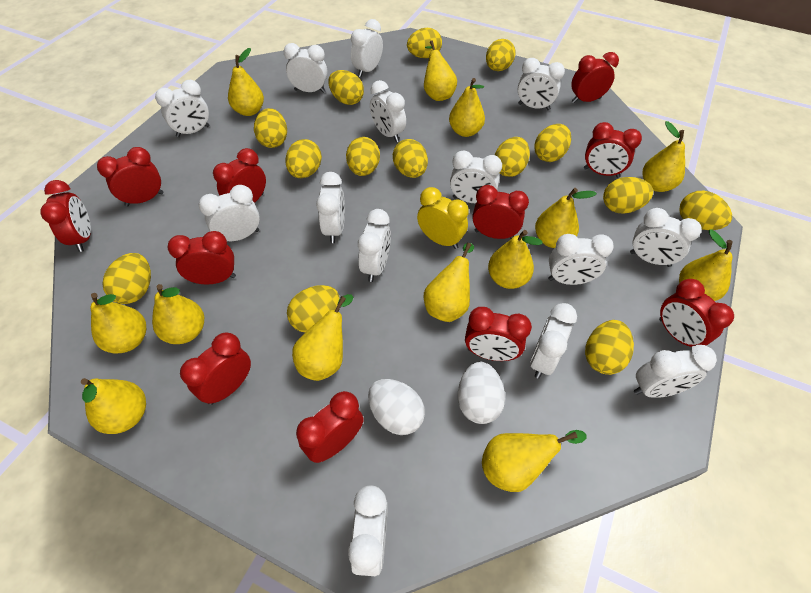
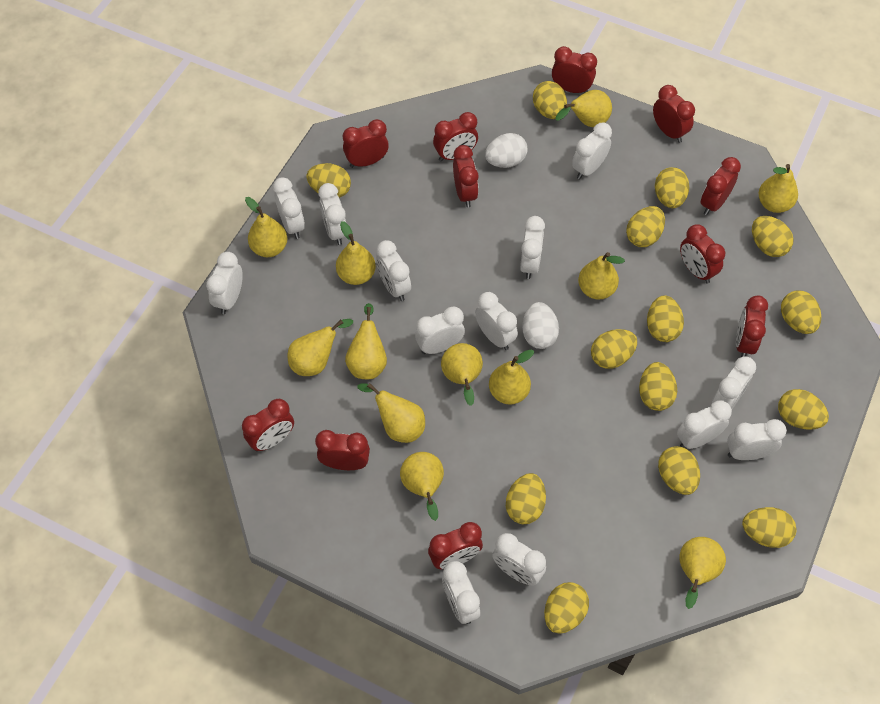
white clock: [155,80,209,137] [199,185,260,241] [283,43,328,93] [316,172,345,243] [348,485,388,576] [351,19,383,77] [358,209,391,282] [370,80,406,142] [450,150,502,203] [518,58,565,110] [530,303,577,379] [548,234,614,285] [630,208,701,267] [634,345,717,398] = 14 -> [206,252,243,314] [273,177,305,239] [319,183,346,245] [376,240,411,301] [415,306,465,354] [442,561,480,624] [475,292,518,350] [492,533,546,585] [520,216,545,279] [572,123,612,179] [677,400,732,449] [712,356,756,409] [727,419,787,460] = 13
yellow clock: [417,187,469,249] = 1 -> none = 0
yellow pear: [81,378,146,434] [91,293,146,353] [152,284,204,344] [228,48,264,116] [292,294,353,381] [424,40,457,101] [424,243,474,322] [449,78,485,137] [482,430,586,492] [488,230,543,289] [535,188,597,248] [643,121,685,192] [679,230,733,301] = 13 -> [245,197,287,257] [288,319,353,376] [336,221,376,285] [345,303,387,379] [357,383,425,443] [400,452,444,521] [441,343,483,406] [489,350,534,404] [556,90,612,127] [578,252,625,299] [679,537,726,609] [759,164,798,213] = 12

